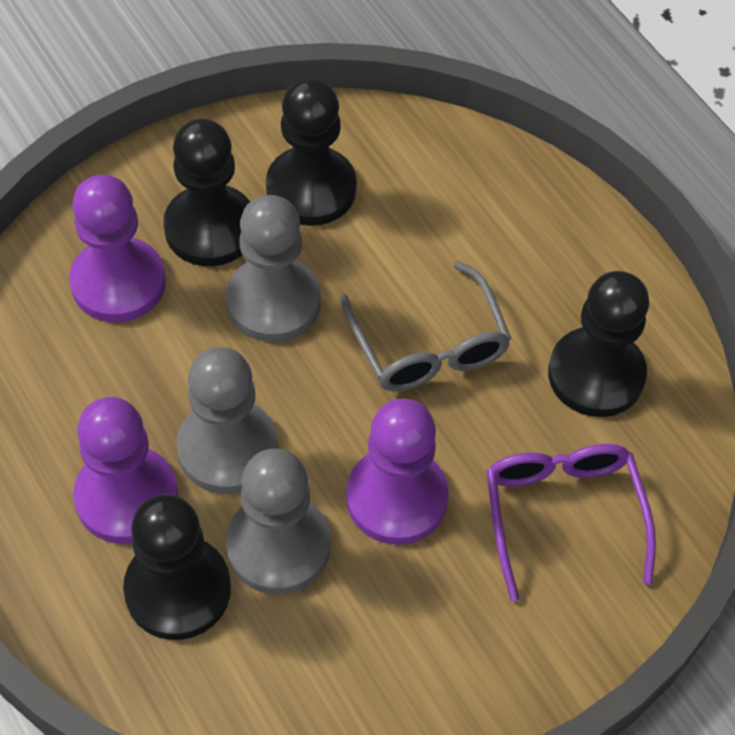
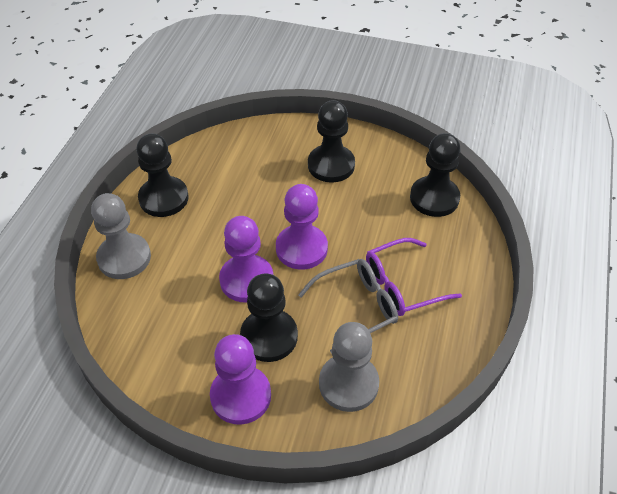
grey pawn: [176,347,278,494] [226,195,321,342] [226,449,330,595] = 3 -> [91,193,151,279] [319,322,379,412] = 2

